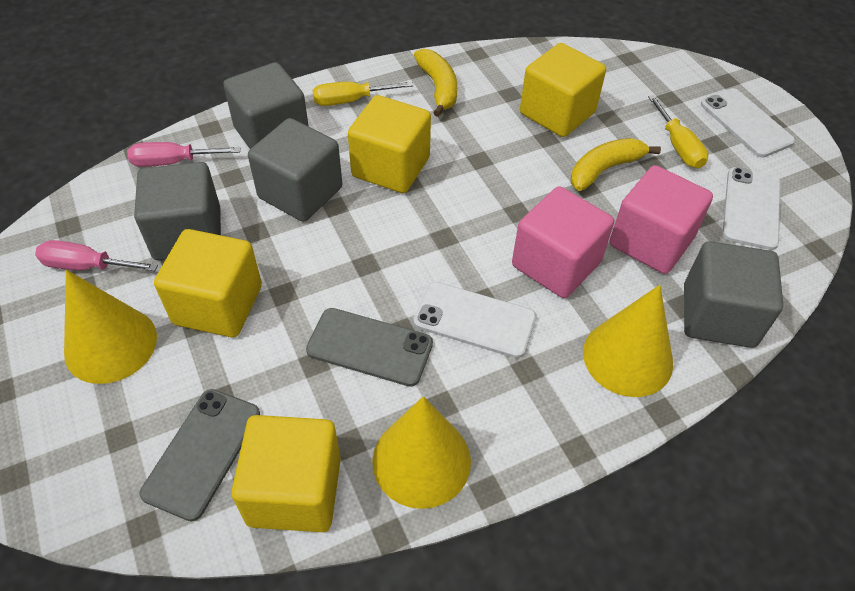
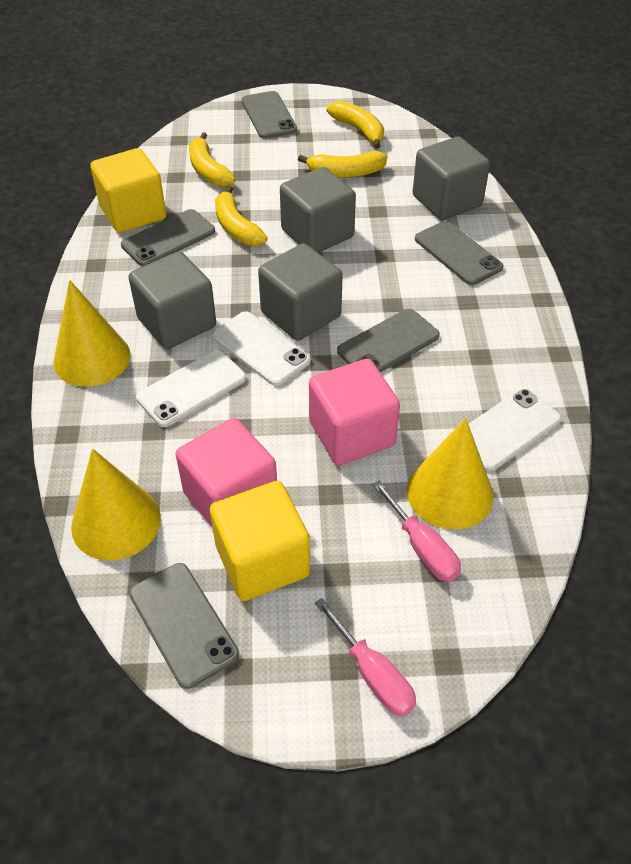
grey phone: [140,389,260,521] [306,308,433,387] = 2 -> [121,209,215,266] [129,563,239,689] [242,91,297,139] [337,309,440,373] [415,221,504,285] = 5
yellow banana: [414,49,457,117] [571,138,661,191] = 2 -> [189,132,236,187] [215,186,268,246] [298,151,388,178] [327,101,384,149] = 4
yellow cube: [154,229,262,337] [231,415,341,532] [348,95,431,193] [520,43,606,137] = 4 -> [90,148,167,233] [210,481,310,601] = 2
yellow screwdriver: [313,81,413,106] [648,95,708,168] = 2 -> none = 0

